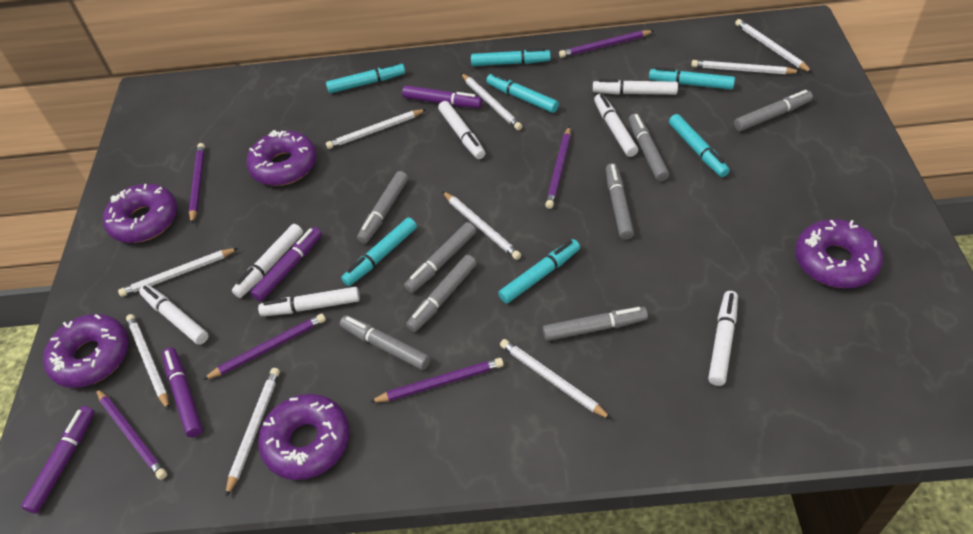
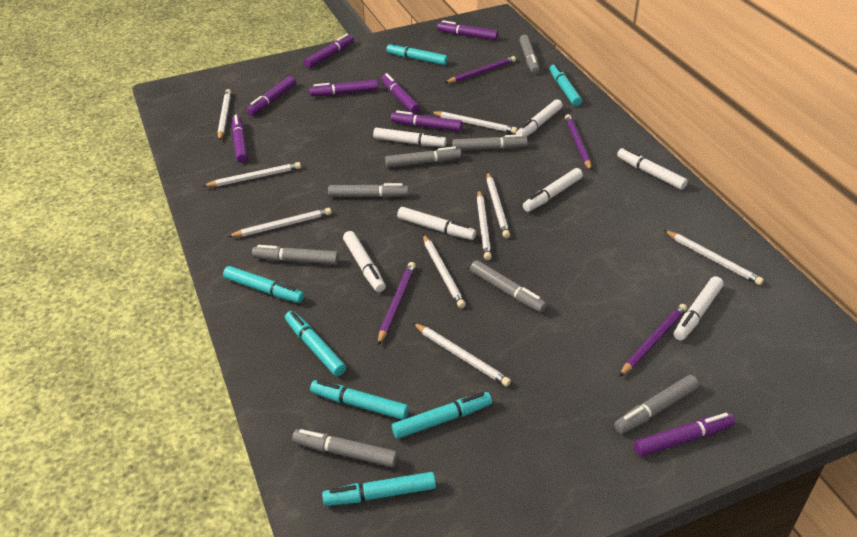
purple donut: [43,314,129,388] [103,184,177,243] [247,130,317,186] [258,394,350,480] [795,219,883,288] = 5 -> none = 0
purple marker: [21,406,95,513] [162,348,203,437] [250,227,322,301] [402,85,482,108] = 4 -> [232,115,248,163] [246,76,296,116] [304,34,354,68] [309,80,378,96] [381,73,420,114] [391,111,462,131] [437,20,498,40] [634,412,735,457] = 8
purple pencil: [96,389,167,480] [189,143,205,224] [203,313,326,380] [370,358,504,402] [545,126,571,209] [559,30,654,58] = 6 -> [378,262,416,345] [445,56,516,83] [565,114,592,170] [619,304,687,377] = 4

